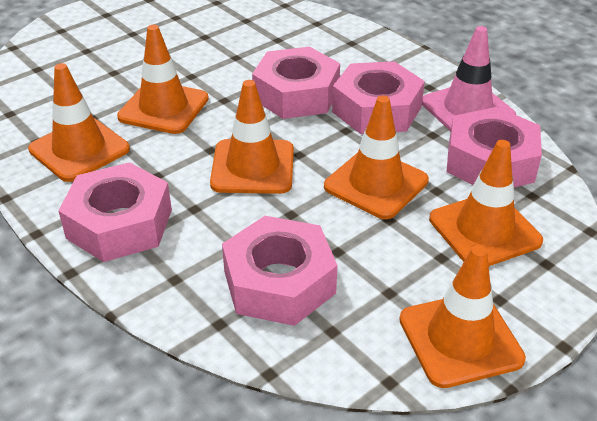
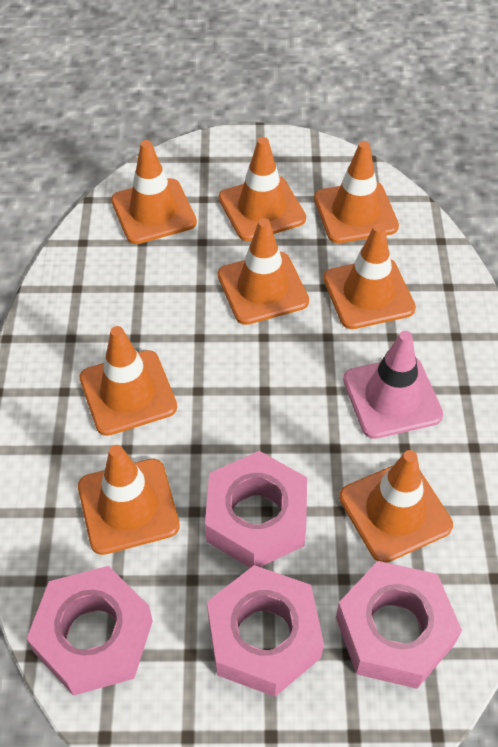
orange traffic cone: [28,63,130,182] [117,25,209,134] [210,80,294,194] [324,95,429,219] [399,245,526,388] [429,140,543,266] = 6 -> [78,445,180,555] [80,326,177,436] [111,140,197,244] [218,218,309,325] [219,137,306,241] [314,141,399,243] [323,224,416,329] [339,450,453,563] = 8
pink nut: [58,162,172,262] [222,216,338,326] [252,47,340,119] [332,61,425,134] [446,107,542,187] = 5 -> [27,566,153,696] [205,451,307,568] [207,565,324,697] [336,561,462,689] = 4

